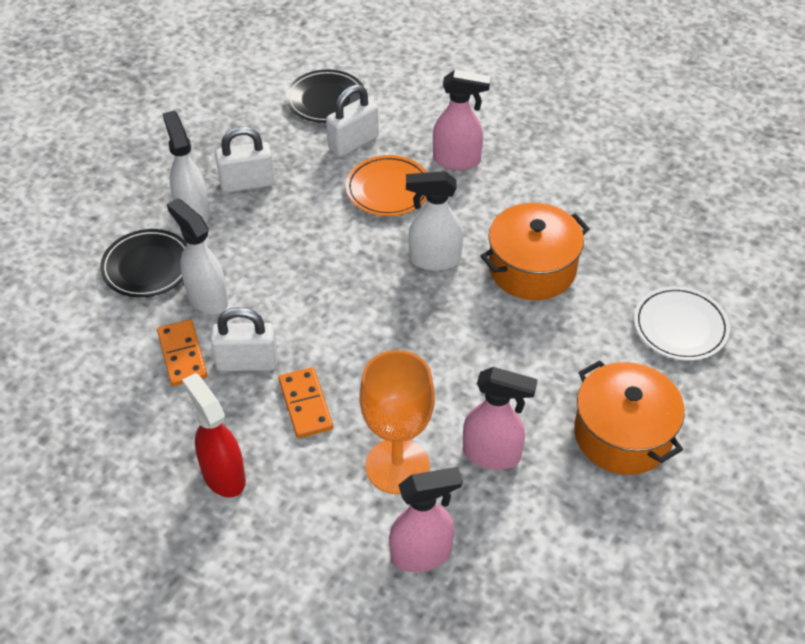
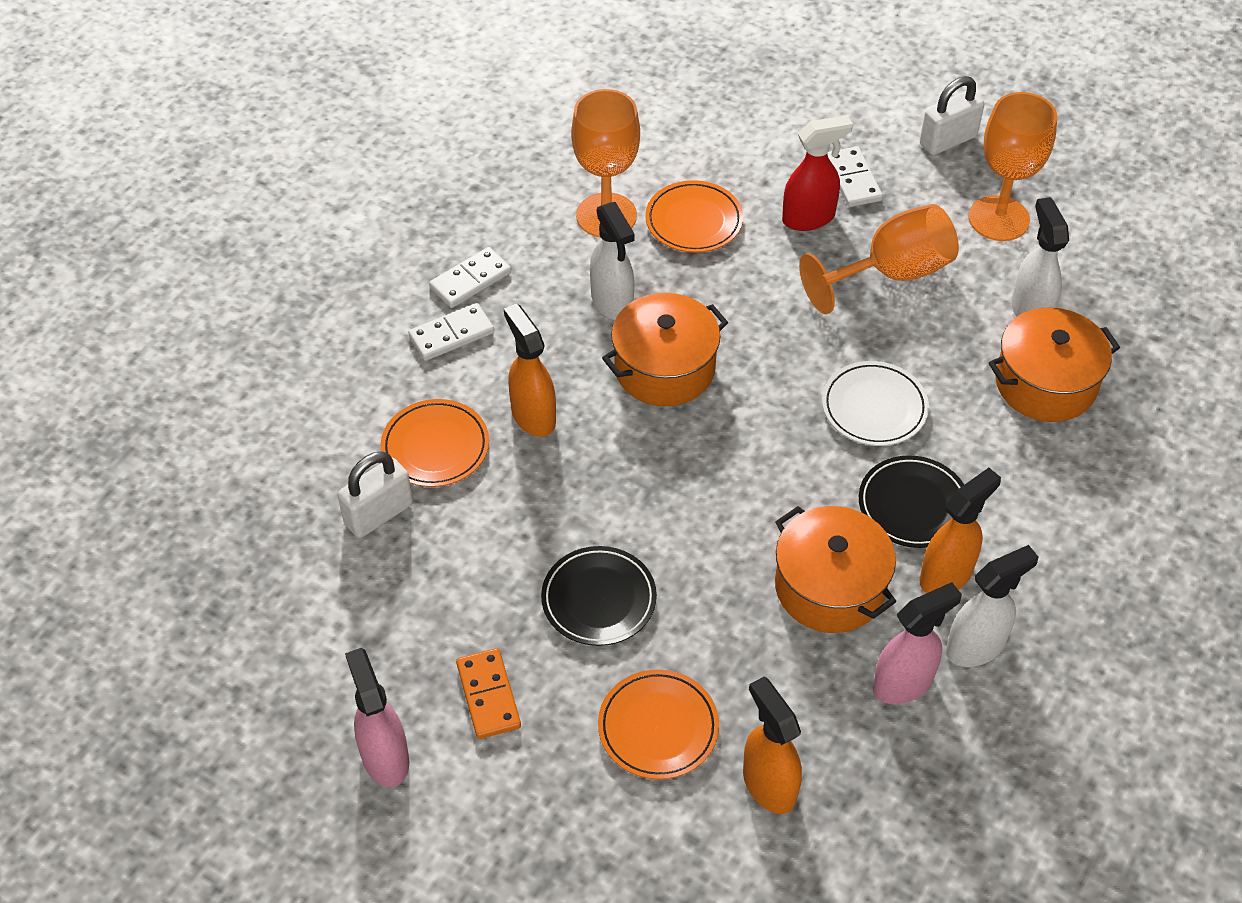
orange domino: [157,319,207,386] [279,367,333,438] = 2 -> [456,648,521,739] = 1
orange goblet: [359,350,435,494] = 1 -> [571,89,640,238] [799,204,959,314] [969,92,1057,241] = 3
orange plate: [346,155,428,216] = 1 -> [381,399,489,487] [598,669,719,779] [645,180,743,253] = 3
orange pot: [481,203,590,300] [574,360,685,475] = 2 -> [602,293,728,406] [775,506,896,633] [989,307,1120,422] = 3
orange spray bottle: none = 0 -> [504,304,556,437] [743,677,802,814] [920,468,1001,593] = 3
pink spray bottle: [389,467,463,572] [433,70,491,170] [463,367,538,470] = 3 -> [345,648,409,787] [873,582,962,704] = 2
white domino: none = 0 -> [408,303,494,361] [429,247,511,308] [827,146,883,207] = 3
white padlock: [211,307,278,371] [215,127,274,193] [326,85,379,157] = 3 -> [337,451,413,538] [919,76,984,155] = 2

